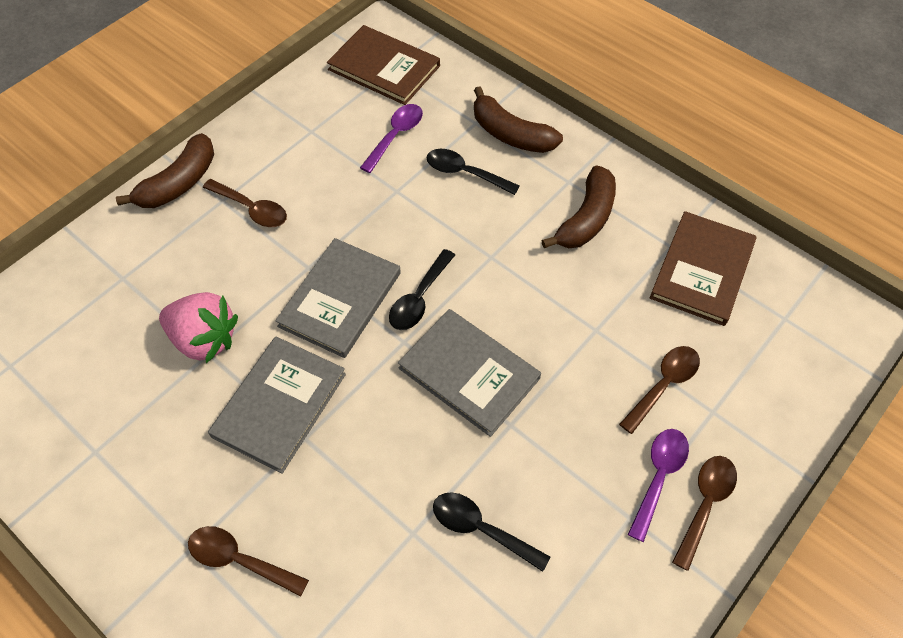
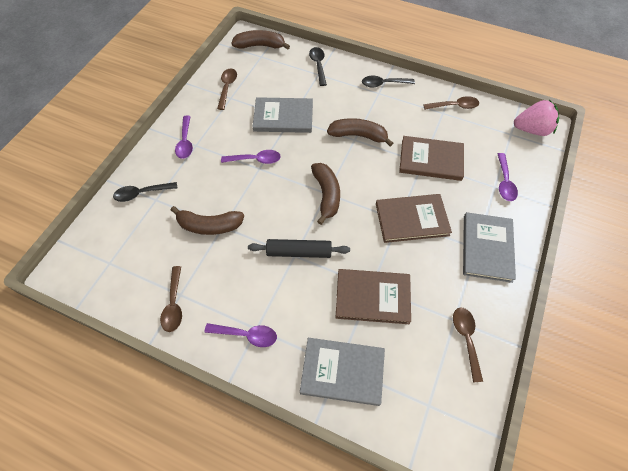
black rolling pin: none = 0 -> [248,239,350,258] = 1
brown banana: [116,133,214,208] [474,86,563,153] [541,165,616,248] = 3 -> [171,206,244,235] [231,30,290,50] [311,163,340,225] [327,118,393,146] = 4
brown book: [327,25,440,105] [650,211,756,326] = 2 -> [335,269,411,324] [376,194,452,243] [399,136,464,181] = 3
purple spoon: [360,104,423,173] [628,429,689,542] = 2 -> [175,115,193,159] [204,323,277,347] [221,150,281,164] [498,153,518,201] = 4

